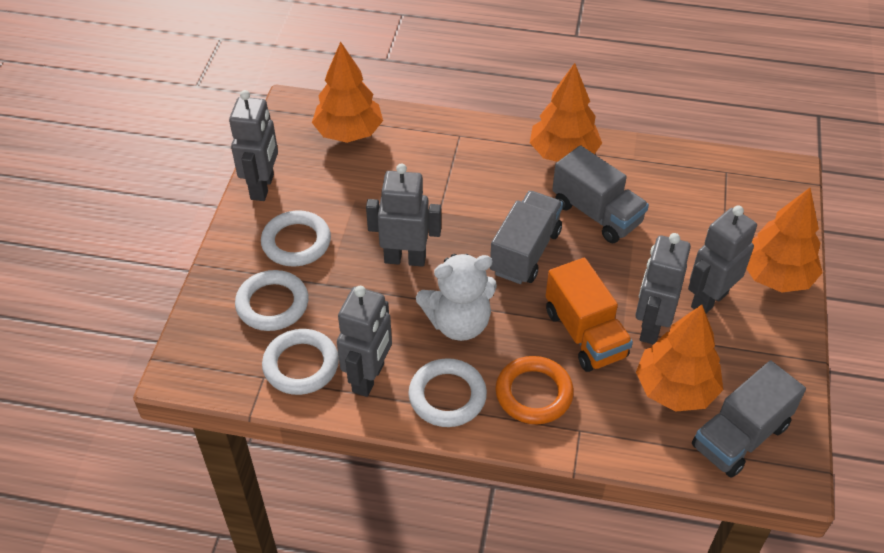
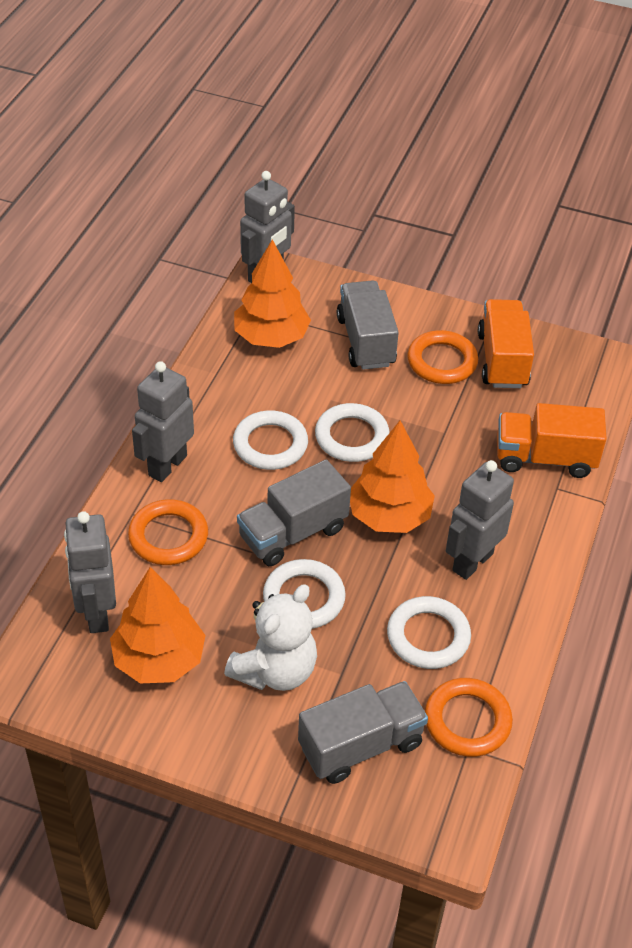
grey robot: [229,90,278,201] [337,286,392,397] [366,164,441,267] [635,233,691,345] [688,205,757,313] = 5 -> [64,511,116,633] [132,361,194,482] [240,171,295,283] [446,460,514,580] = 4
orange ring: [496,356,574,424] = 1 -> [128,499,208,565] [407,330,478,384] [425,678,513,757] = 3
orange tree: [312,42,383,143] [530,63,602,162] [636,305,723,412] [746,188,823,293] = 4 -> [110,567,206,683] [234,239,311,348] [350,421,435,533] = 3
orange truck: [546,258,633,372] = 1 -> [478,299,534,388] [497,403,607,478] = 2

